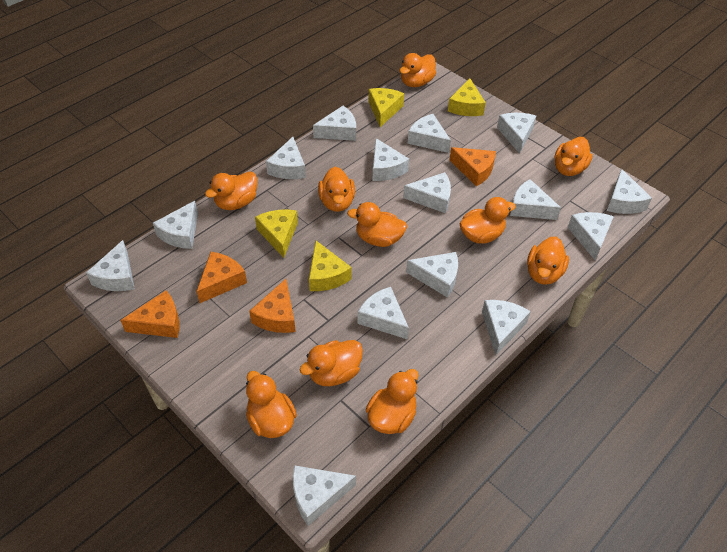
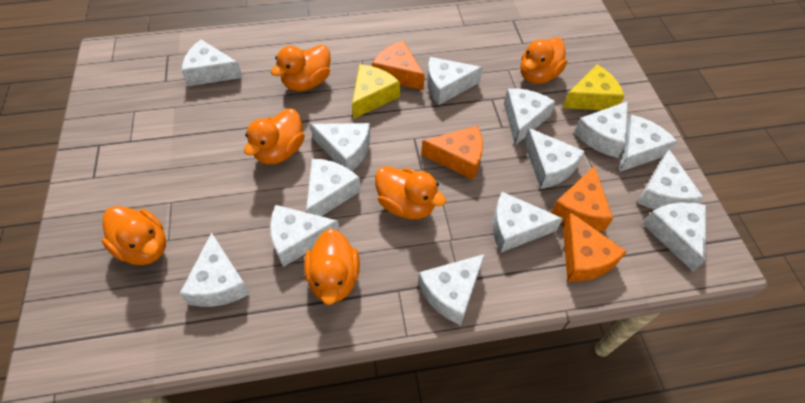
orange duck: [205,171,257,210] [246,371,297,438] [299,340,363,386] [318,167,355,212] [347,202,407,247] [366,369,419,434] [399,53,436,87] [460,197,516,244] [527,237,569,285] [555,137,593,176] = 10 -> [102,206,166,265] [244,109,305,164] [271,45,331,91] [304,229,360,305] [375,166,446,219] [520,37,567,84] = 6
white cheese: [86,240,135,291] [153,201,198,249] [266,137,306,179] [293,465,356,526] [313,106,356,141] [358,287,409,340] [372,138,409,181] [403,172,451,214] [406,252,458,298] [408,114,451,153] [482,300,531,356] [497,113,536,154] [510,179,561,220] [567,212,614,261] [607,169,652,214] = 15 -> [180,233,250,307] [182,39,243,86] [270,205,340,267] [306,158,361,216] [310,123,370,171] [418,254,485,325] [427,57,483,105] [493,192,563,253] [504,88,556,145] [524,128,585,189] [574,101,628,158] [619,115,678,172] [638,150,704,210] [643,202,706,272] = 14
yellow cheese: [255,210,298,258] [309,241,352,291] [368,88,404,127] [448,78,486,116] = 4 -> [352,64,400,119] [562,64,625,110] = 2

